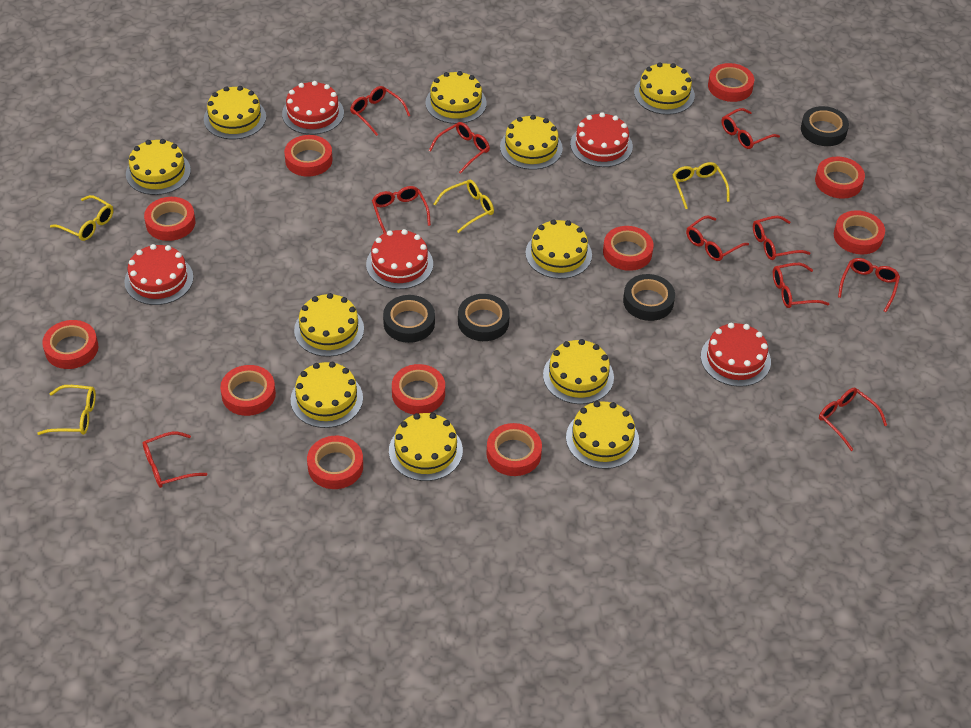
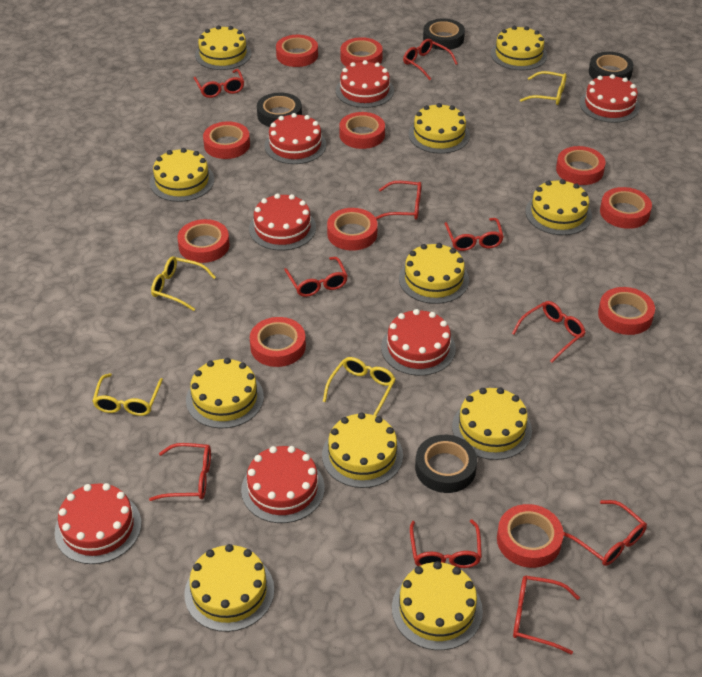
red cake: [124,244,193,305] [282,81,344,135] [366,229,433,289] [570,112,633,167] [701,323,771,387] = 5 -> [55,483,141,564] [241,446,325,523] [249,193,316,251] [264,113,326,164] [336,60,394,108] [381,309,456,376] [580,74,640,123] = 7

